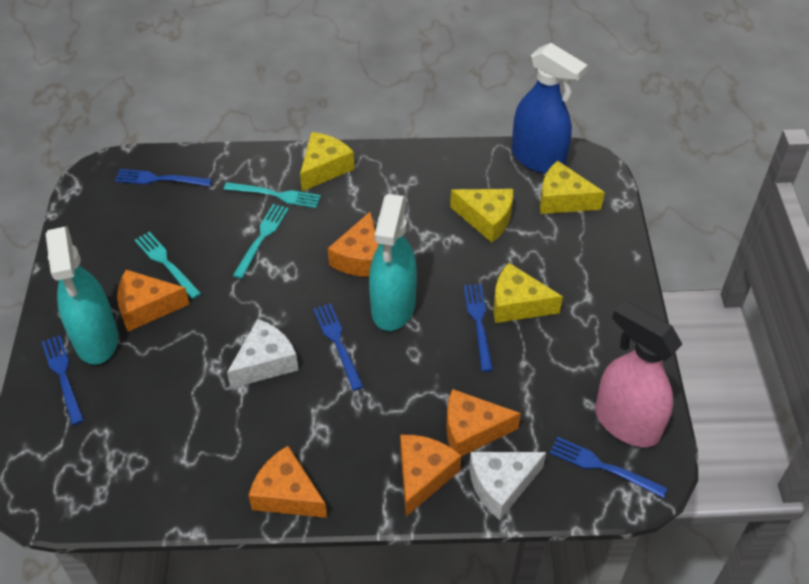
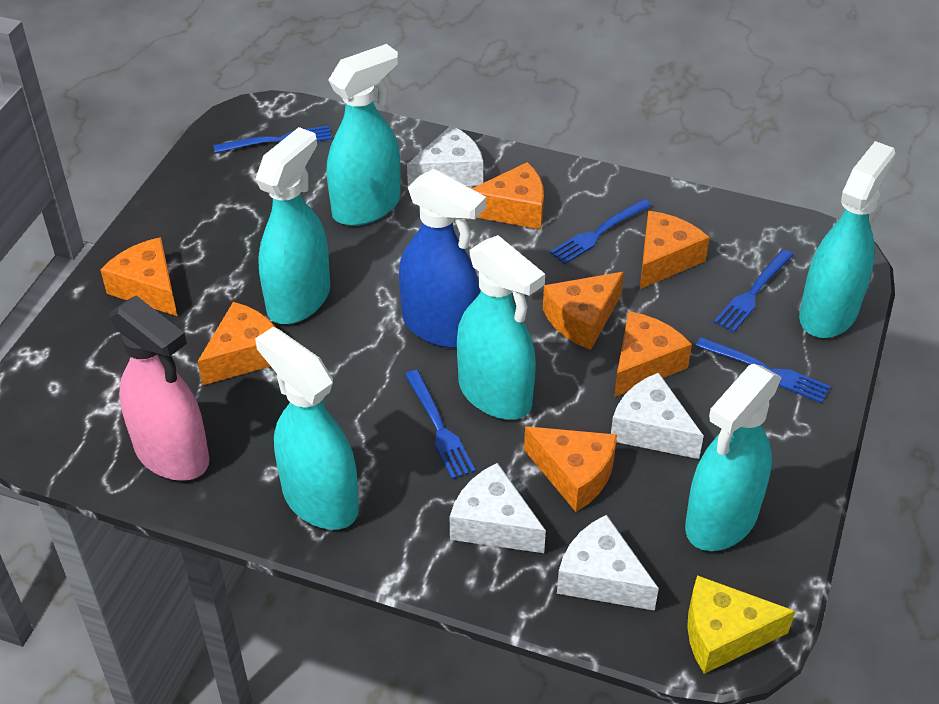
orange cheese: [117,270,190,332] [248,446,327,518] [328,212,379,277] [400,435,461,516] [446,389,521,456] = 5 -> [100,237,177,316] [197,302,276,385] [472,162,544,229] [524,426,617,512] [543,272,624,350] [614,311,692,397] [640,211,710,289] = 7
turquoise fork: [135,232,201,299] [224,182,321,208] [233,204,289,279] = 3 -> none = 0
turquoise spray bottle: [46,226,118,365] [369,194,417,331] = 2 -> [255,127,330,324] [255,327,359,530] [327,44,401,226] [457,235,545,420] [685,364,782,551] [799,141,895,338] = 6
white cheese: [227,319,299,388] [469,452,546,520] = 2 -> [407,125,483,186] [450,463,546,553] [557,515,659,611] [611,372,704,459] = 4
yellow cheese: [300,132,354,191] [450,189,513,242] [493,263,563,323] [540,161,605,214] = 4 -> [687,575,795,674] = 1

